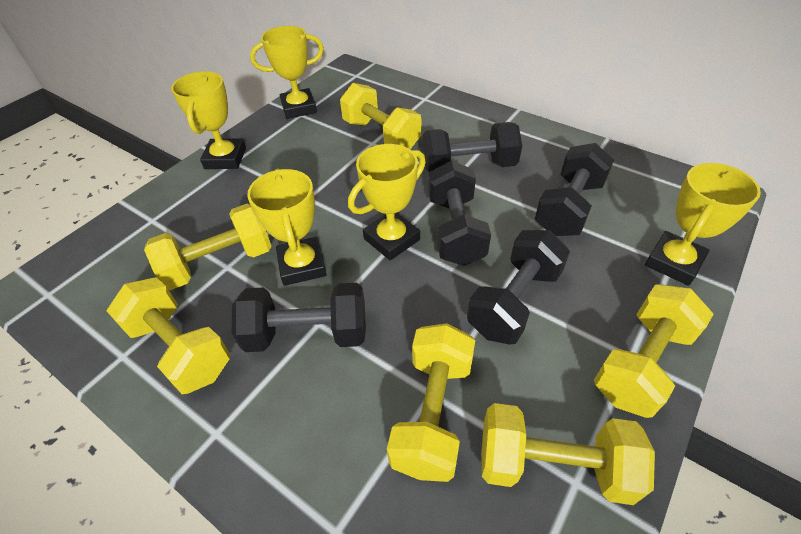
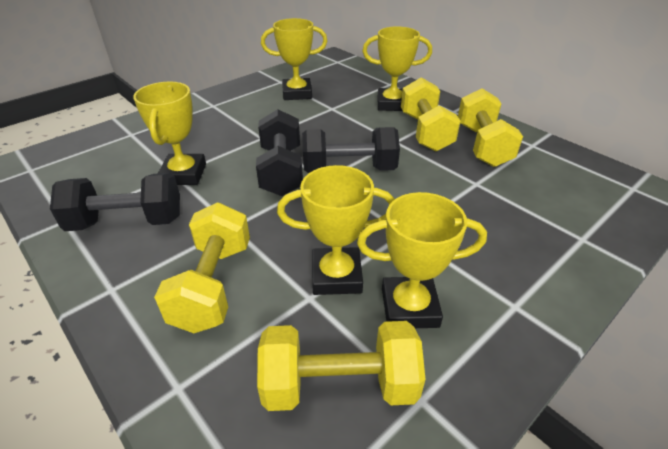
black dumbbell: [232,283,366,352] [423,122,522,172] [428,160,491,266] [467,230,570,345] [535,143,614,236] = 5 -> [50,173,180,231] [256,109,303,196] [302,127,400,173] = 3
yellow dumbbell: [107,277,230,394] [144,204,271,290] [340,83,421,149] [387,323,475,482] [481,403,655,505] [594,284,713,418] = 6 -> [154,202,250,333] [257,321,426,411] [401,77,461,151] [458,88,523,167] = 4

